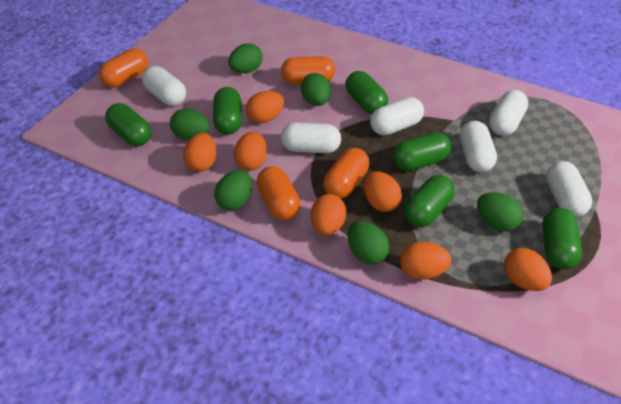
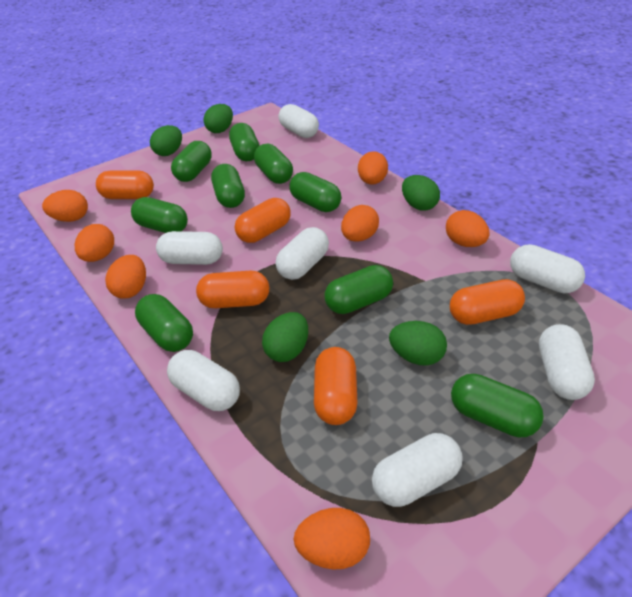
green capsule: [105,103,152,146] [213,87,242,135] [345,71,388,114] [393,132,451,171] [404,175,455,227] [542,208,582,270] = 6 -> [131,197,188,233] [135,294,193,352] [171,141,212,182] [211,164,245,208] [229,123,259,161] [254,143,293,184] [290,172,341,212] [325,265,393,314] [451,374,544,438] = 9
green egg: [170,109,210,140] [214,170,252,211] [228,43,263,73] [301,73,331,106] [348,221,389,264] [477,192,523,232] = 6 -> [150,125,182,156] [204,104,233,133] [262,312,308,362] [389,321,447,366] [402,175,440,211] = 5
orange capsule: [99,48,148,88] [257,166,301,220] [281,56,335,84] [323,148,369,199] = 4 -> [96,170,154,199] [196,271,269,308] [235,198,291,243] [314,347,358,425] [450,279,525,325] = 5
white capsule: [142,66,186,106] [281,122,341,153] [370,97,424,136] [460,121,497,172] [489,90,528,136] [546,161,592,217] = 6 -> [156,231,223,265] [167,350,240,411] [276,227,329,280] [279,104,319,138] [372,433,463,507] [510,244,585,293] [539,324,595,400] = 7

